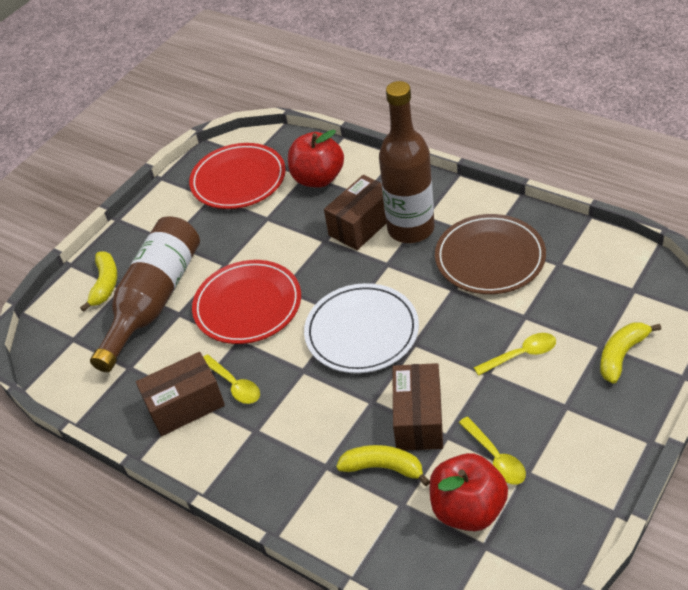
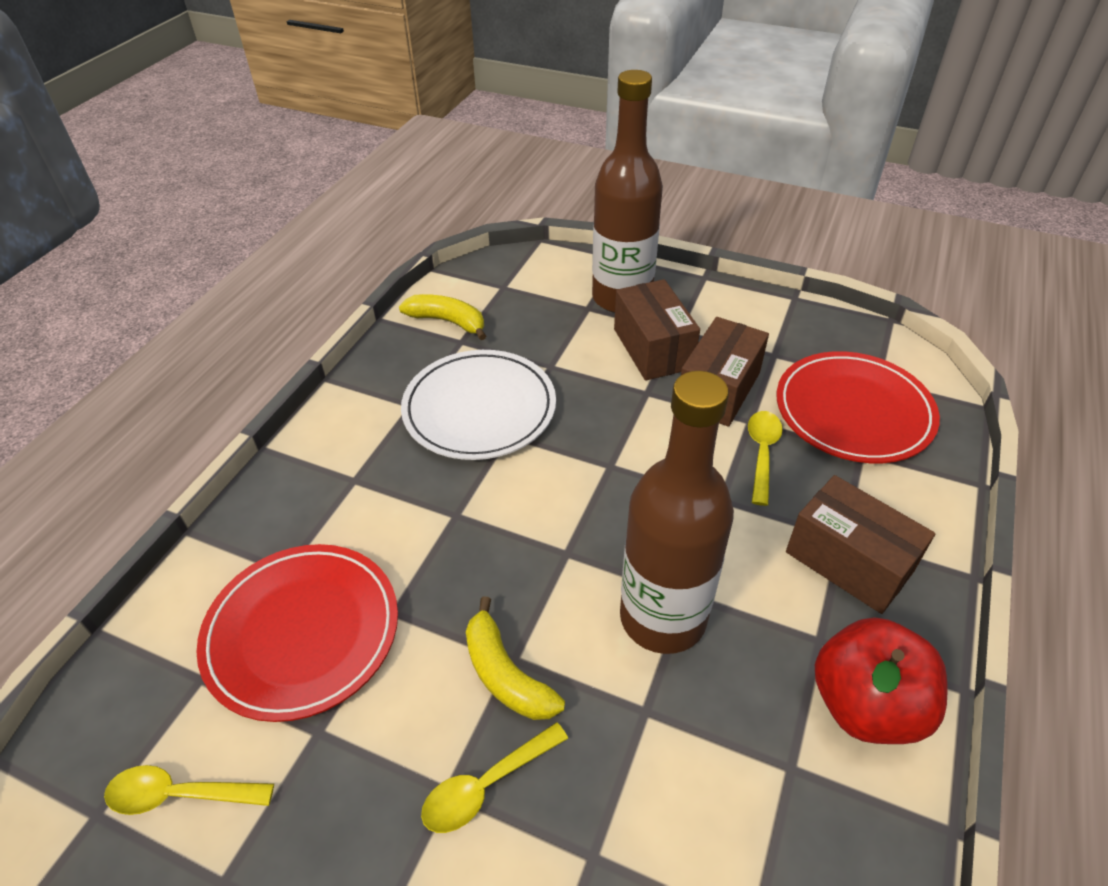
brown plate: [435,214,546,294] = 1 -> none = 0
red apple: [288,130,344,188] [429,453,508,531] = 2 -> [815,618,947,744] = 1
yellow banana: [80,251,118,312] [336,445,430,486] [600,322,661,384] = 3 -> [399,294,486,340] [466,597,565,720] = 2

